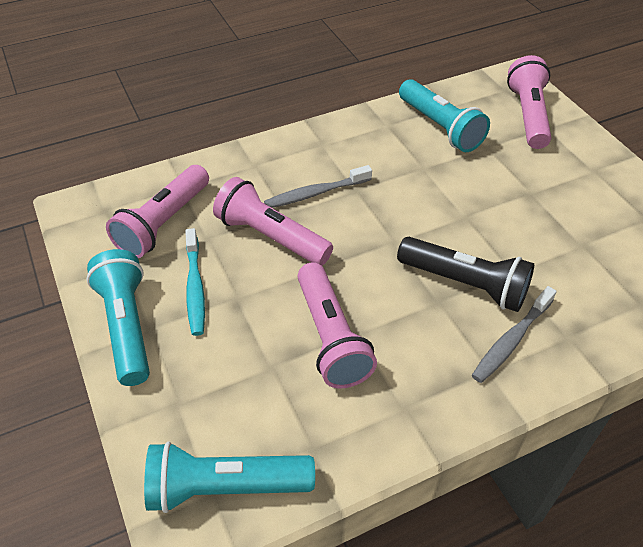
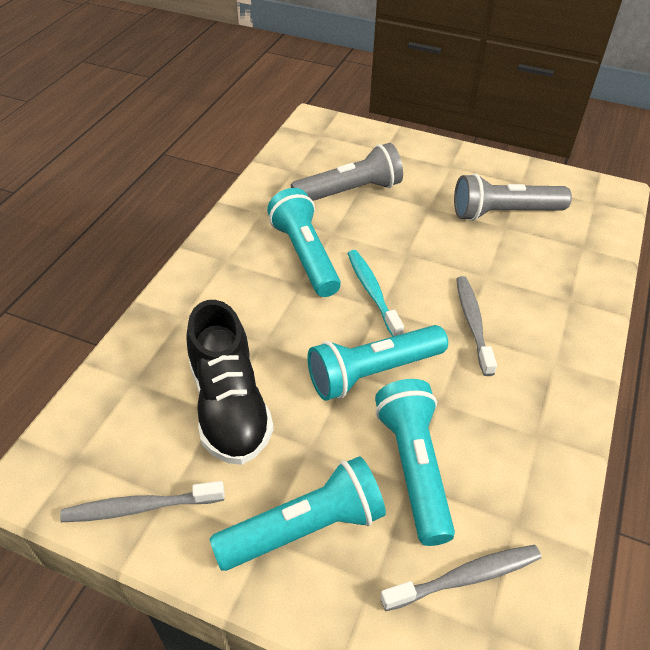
black flashlight: [397,237,534,312] = 1 -> none = 0
black shoe: none = 0 -> [186,300,274,465] = 1
grey flashlight: none = 0 -> [291,143,403,201] [454,173,572,221] = 2
grey toothbrush: [264,165,372,208] [472,286,557,383] = 2 -> [60,481,225,522] [380,545,541,611] [456,276,497,376] = 3
pink flashlight: [106,165,209,258] [213,177,333,266] [298,262,377,388] [507,55,551,149] = 4 -> none = 0
turquoise flashlight: [86,249,150,386] [144,441,315,513] [399,79,490,152] = 3 -> [210,456,386,571] [267,188,341,297] [307,325,448,401] [375,379,455,546] = 4

